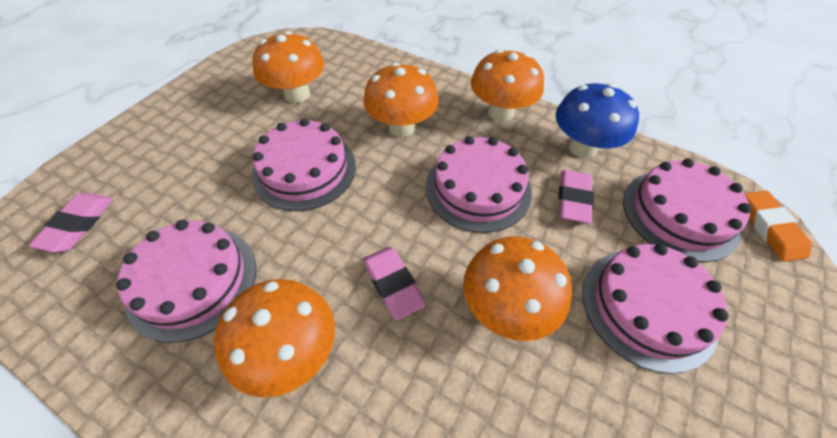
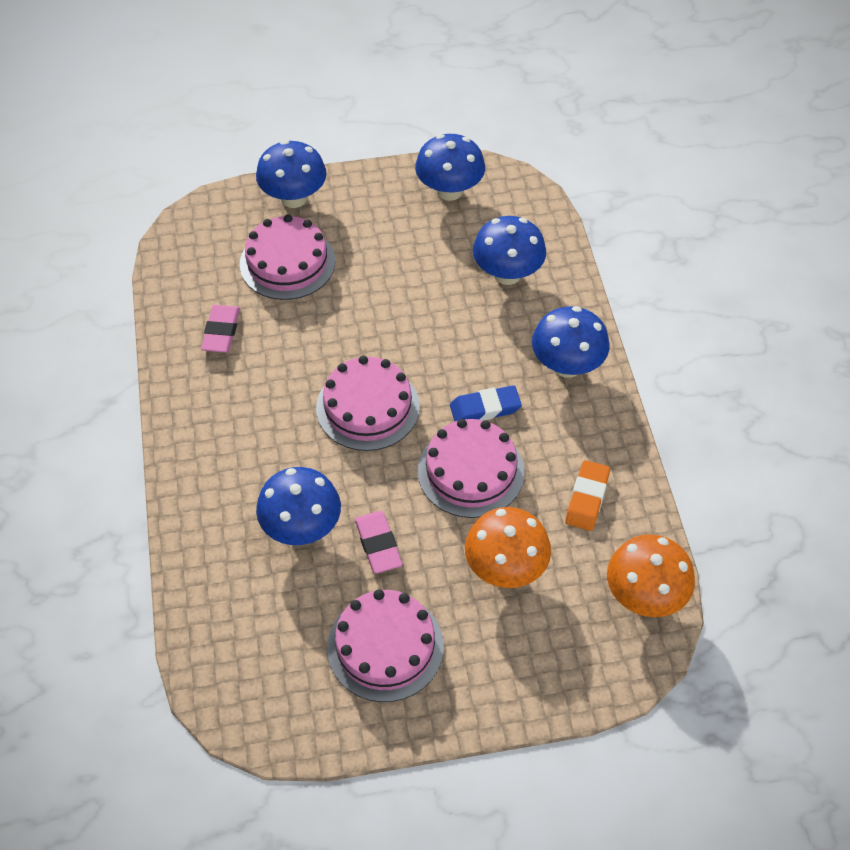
blue eraser: none = 0 -> [450,385,522,421] = 1
blue mushroom: [556,83,639,158] = 1 -> [256,140,327,208] [256,467,341,545] [415,134,485,201] [473,216,546,285] [532,306,610,378] = 5
orange mushroom: [214,279,335,398] [252,31,324,103] [363,62,439,137] [463,236,572,341] [471,49,544,122] = 5 -> [465,507,551,588] [607,534,695,617] = 2
pink cake: [116,220,256,343] [252,118,356,211] [426,136,532,233] [582,244,728,374] [623,159,752,262] = 5 -> [240,214,335,300] [316,356,420,451] [327,590,444,702] [418,419,525,518] = 4
pink eraser: [28,193,114,252] [363,247,426,320] [558,170,594,224] = 3 -> [201,305,240,353] [355,511,402,574] = 2

